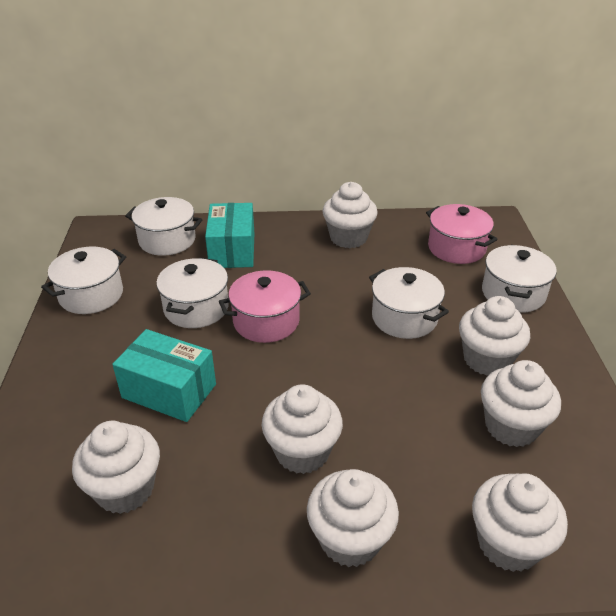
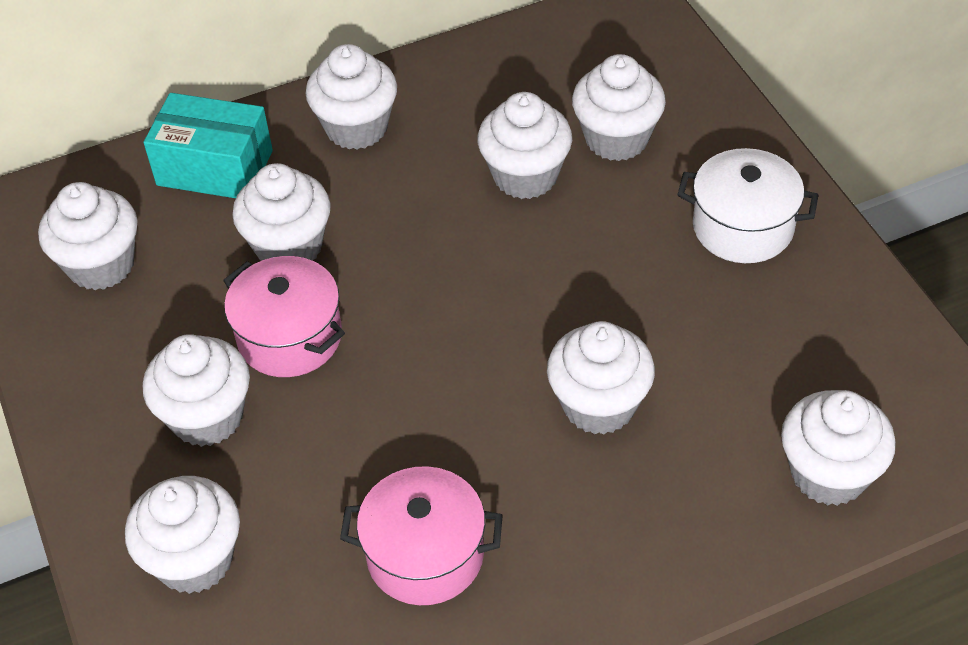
turquoise box: [112,329,216,422] [205,203,254,268] = 2 -> [143,93,273,198] = 1
white cupcake: [72,421,160,514] [262,384,343,474] [307,469,399,567] [322,182,378,248] [459,296,530,376] [472,473,568,572] [481,360,561,447] = 7 -> [38,182,138,290] [125,476,240,594] [143,334,250,447] [232,163,331,261] [306,44,397,150] [477,92,572,199] [547,321,655,435] [572,54,666,161] [781,390,896,506] = 9
white pot: [41,247,126,314] [125,197,202,256] [156,258,229,328] [369,267,449,339] [482,245,557,313] = 5 -> [678,148,818,263] = 1

